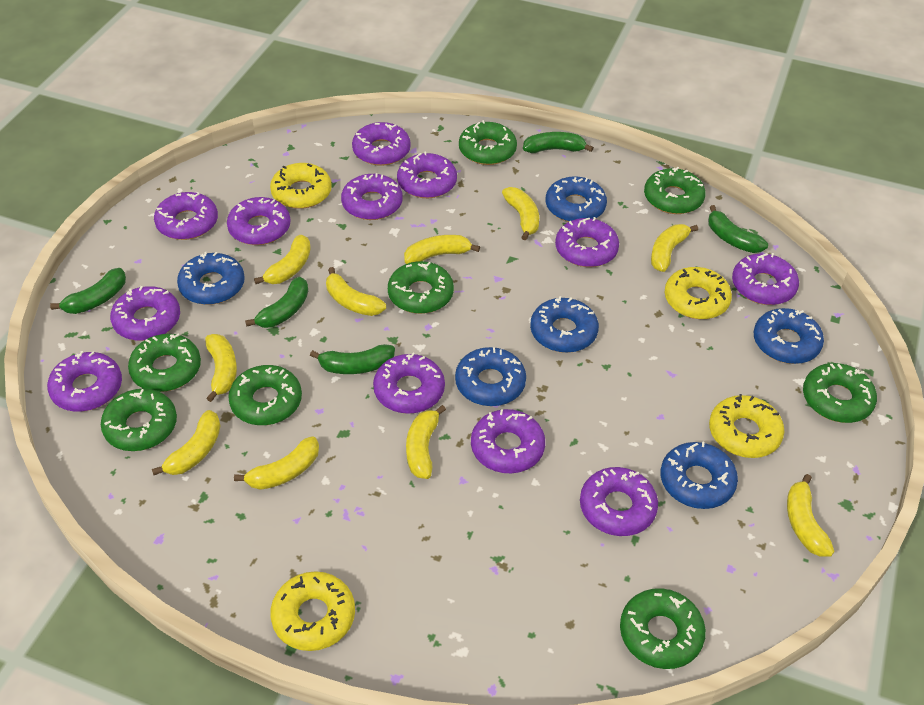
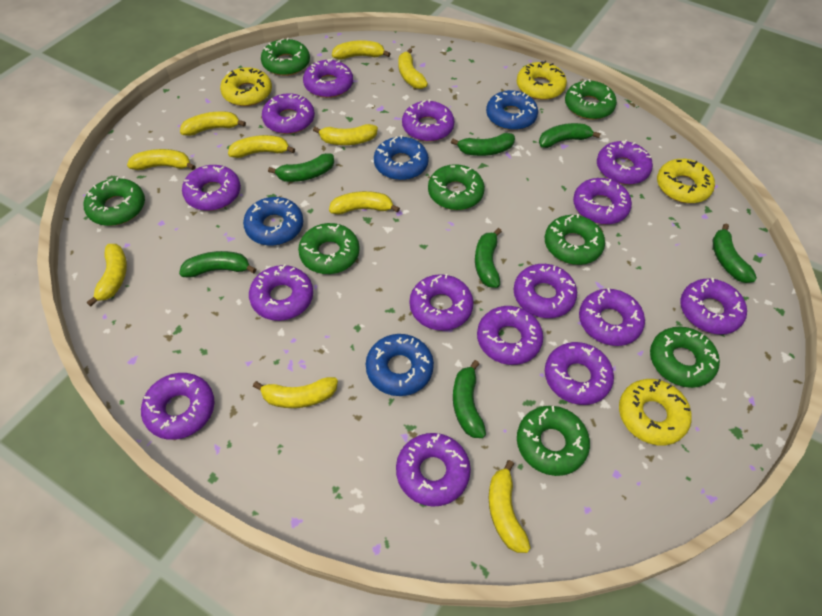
blue donut: [177,252,245,305] [455,347,526,406] [530,296,599,353] [546,176,607,222] [661,441,738,509] [753,308,824,364] = 6 -> [243,197,303,246] [366,334,434,396] [374,135,429,180] [486,90,538,130] = 4
green banana: [50,268,126,314] [245,277,308,328] [310,344,395,374] [523,132,594,153] [708,205,768,253] = 5 -> [179,251,256,278] [268,153,334,182] [451,133,515,156] [453,360,486,438] [475,228,502,288] [539,123,601,148] [713,224,757,283] = 7
purple donut: [47,351,122,412] [110,286,180,341] [154,192,218,240] [227,197,290,245] [341,173,403,220] [352,122,411,166] [373,353,445,414] [397,151,457,198] [471,409,545,473] [555,217,619,267] [580,467,658,536] [732,253,799,305] = 12 -> [141,373,215,440] [182,165,241,211] [249,264,313,321] [262,93,315,134] [303,58,353,98] [396,433,471,507] [402,99,454,142] [409,274,474,331] [477,306,543,365] [514,264,577,318] [545,342,614,405] [573,178,632,224] [579,288,645,346] [597,140,653,185] [680,278,747,335] = 15

